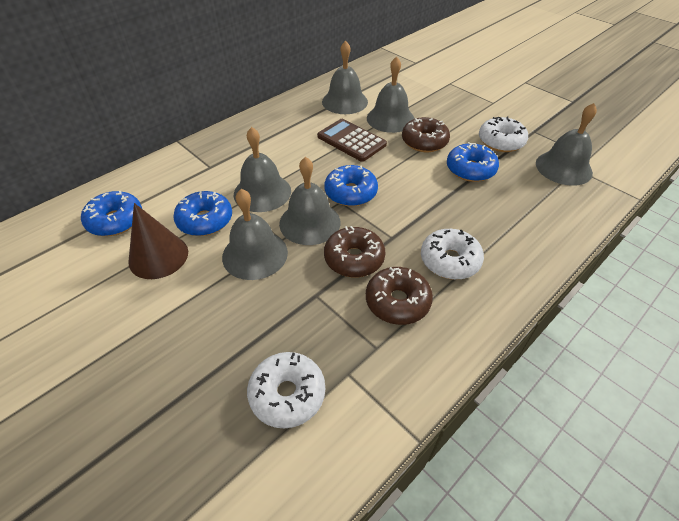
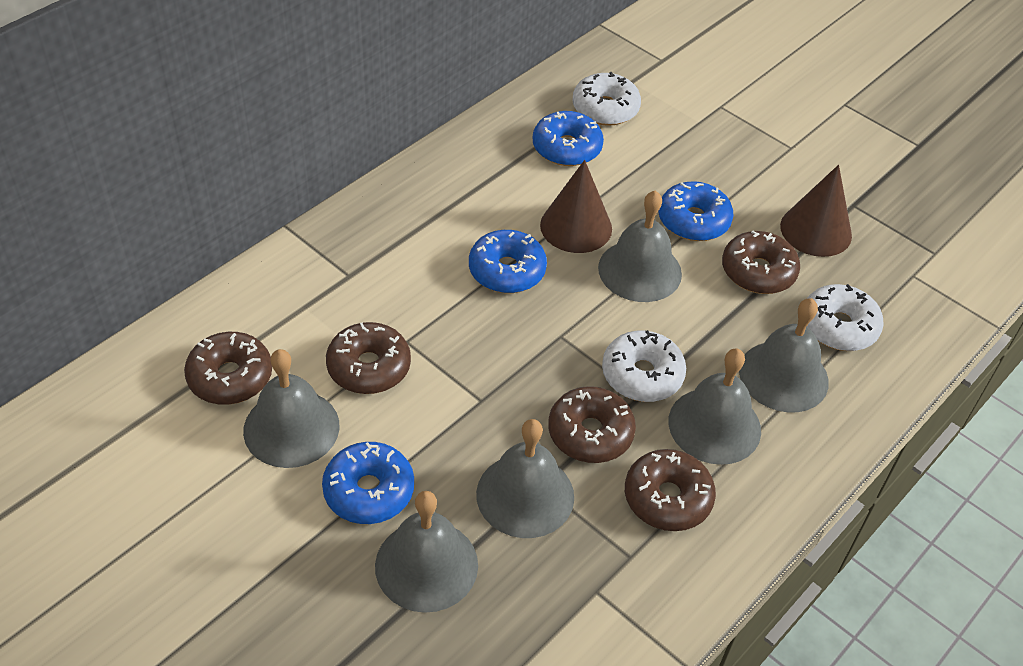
brown calculator: [317,119,387,162] = 1 -> none = 0
brown cone: [128,203,188,279] = 1 -> [540,160,612,253] [780,165,852,257] = 2
brown donut: [324,226,385,278] [366,267,433,325] [402,117,450,152] = 3 -> [184,332,272,405] [326,322,411,394] [548,386,636,463] [625,449,716,531] [722,230,800,294] = 5

